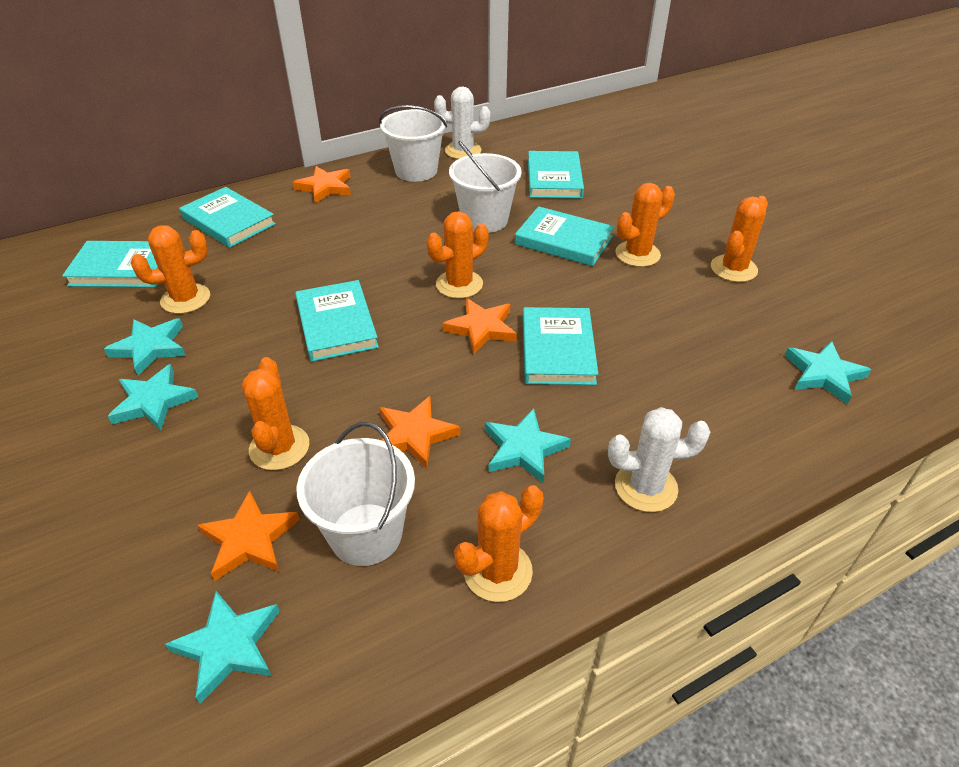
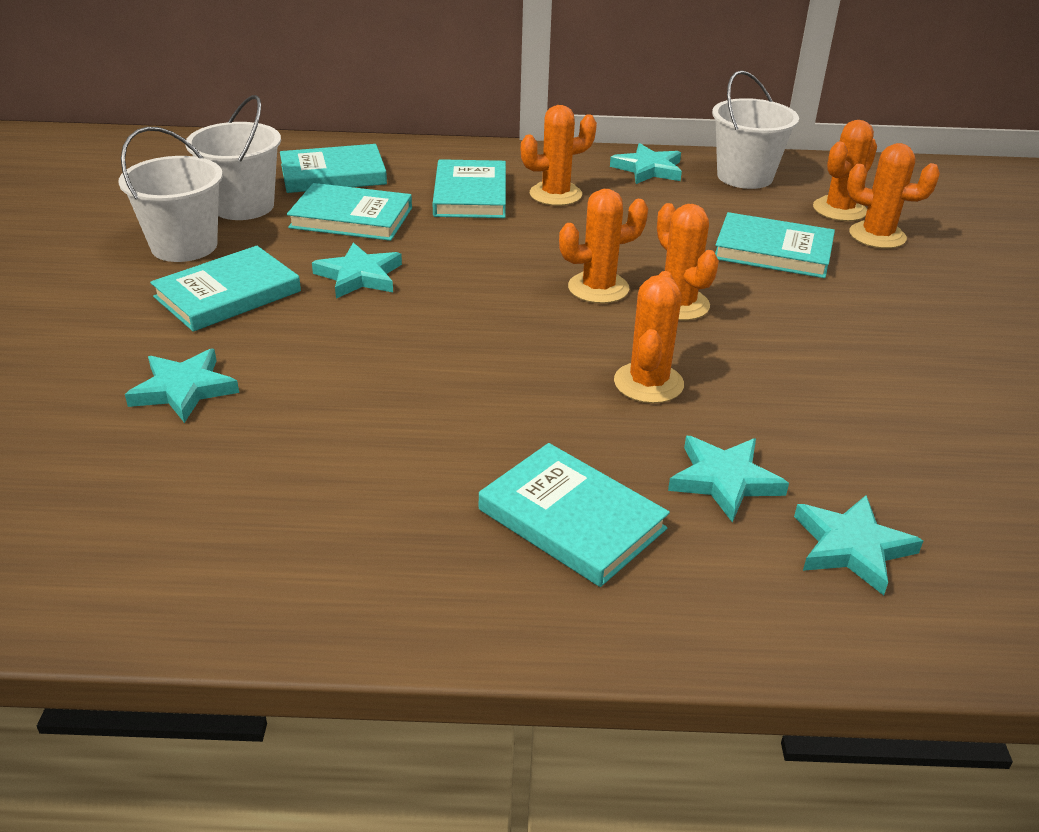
orange star: [197,490,300,581] [293,166,351,203] [380,396,460,469] [442,298,517,354] = 4 -> none = 0
white cactus: [434,86,490,159] [608,407,710,512] = 2 -> none = 0

